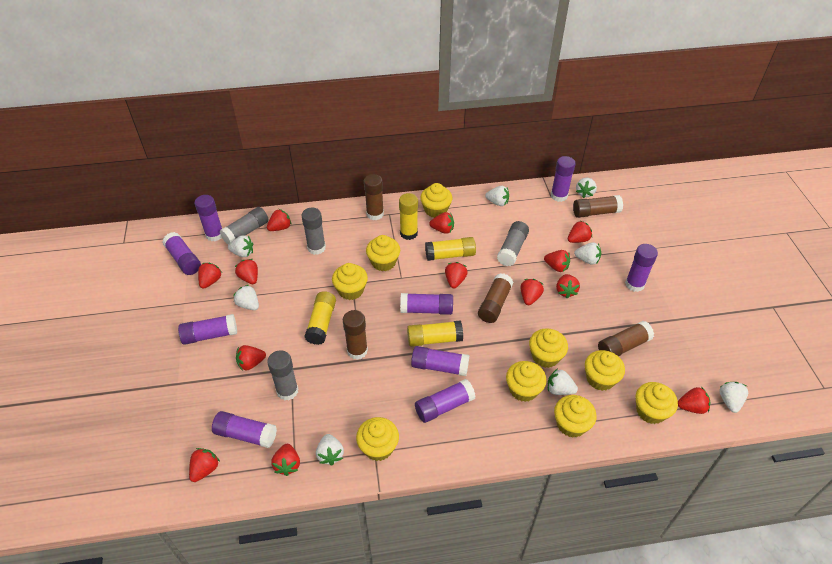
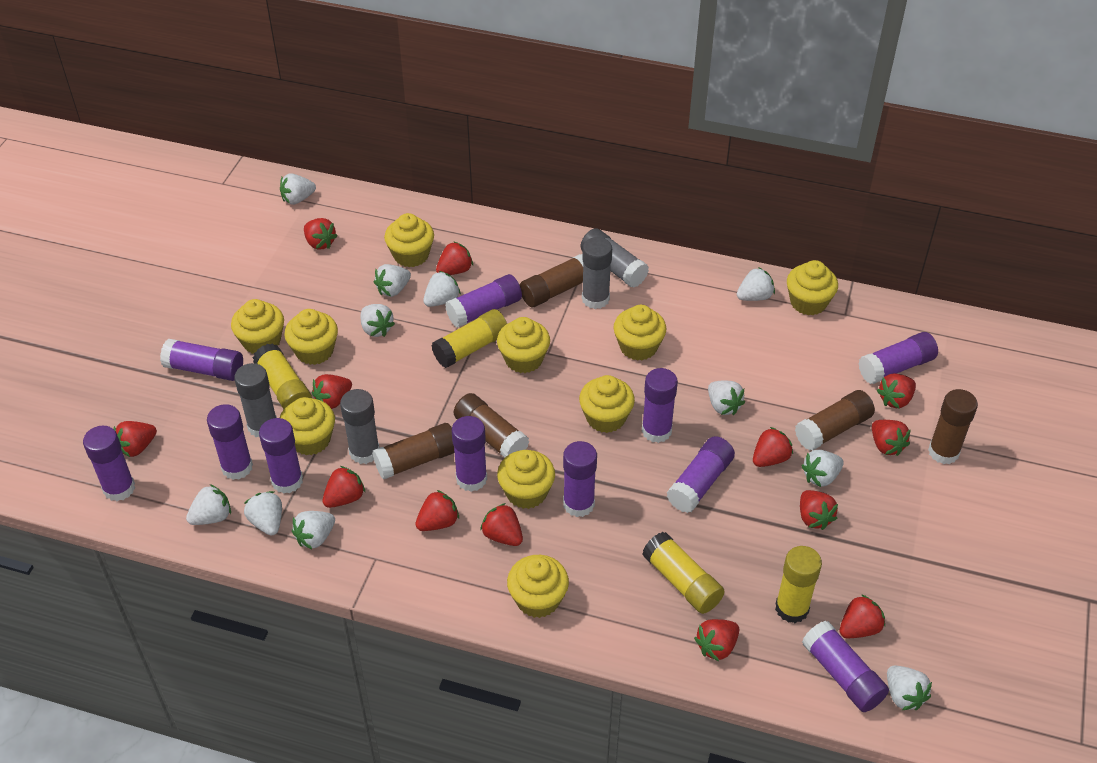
purple glue stick: [162,232,201,275] [178,314,237,345] [194,195,222,241] [212,411,277,448] [400,293,453,315] [411,346,469,376] [415,379,476,423] [551,156,575,202] [625,244,658,292] = 9 -> [83,426,135,501] [160,339,243,381] [207,404,253,480] [259,418,303,494] [445,274,522,328] [452,416,487,492] [563,441,597,517] [642,368,678,443] [667,436,735,513] [802,620,889,712] [858,332,938,384] = 11
white strawberry: [228,235,253,257] [233,285,259,310] [316,434,344,465] [485,186,509,206] [548,369,578,395] [574,242,601,265] [576,178,597,198] [719,382,748,413] = 8 -> [186,484,231,525] [244,491,282,535] [280,173,316,205] [292,511,335,549] [360,304,395,337] [374,264,411,297] [423,271,461,307] [708,381,745,415] [737,267,775,301] [801,450,844,487] [887,666,932,710] = 11
yellow cupcake: [332,263,368,300] [356,417,399,461] [366,235,400,271] [420,183,452,218] [506,361,547,402] [529,328,568,368] [554,395,597,438] [585,350,625,391] [636,382,678,424] = 9 -> [231,299,284,354] [280,397,335,455] [284,309,338,365] [384,213,434,267] [497,317,550,373] [497,450,555,509] [507,555,569,618] [579,375,635,433] [614,305,666,361] [787,260,838,315] = 10

